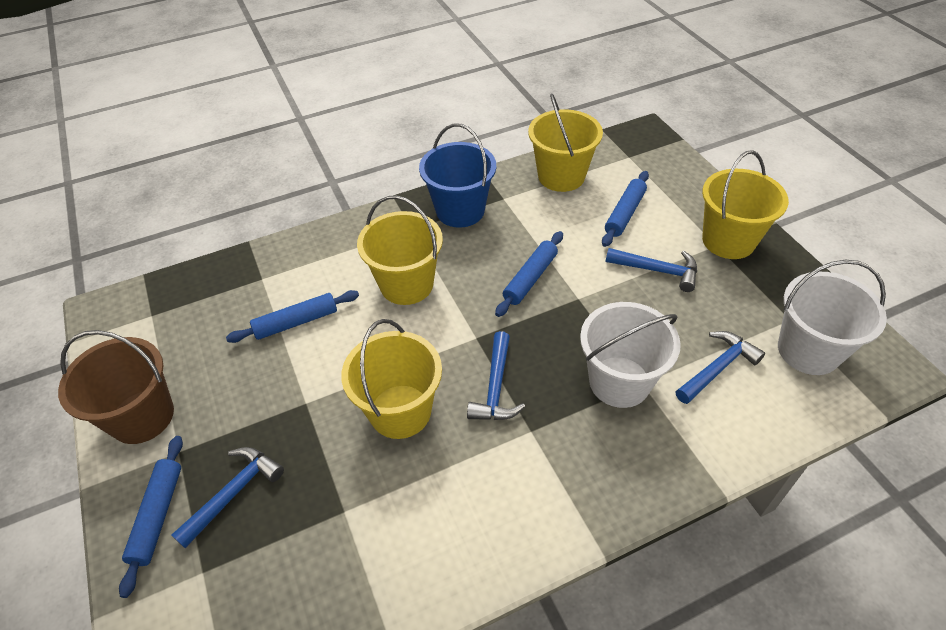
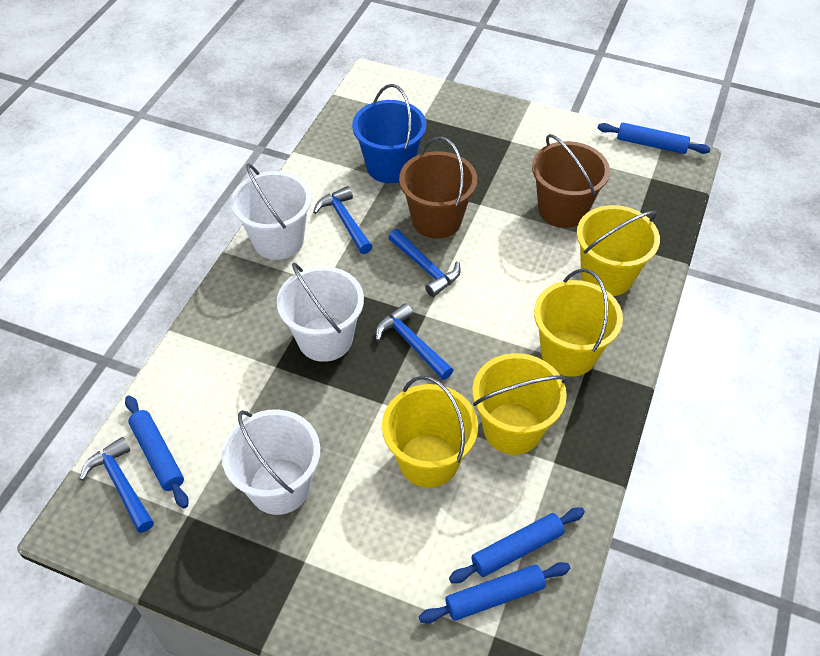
brown bucket: [58,330,174,444] = 1 -> [399,137,477,239] [532,134,610,228] = 2
white bucket: [580,302,681,408] [778,260,887,375] = 2 -> [221,409,320,515] [231,163,312,260] [277,263,364,362] = 3

